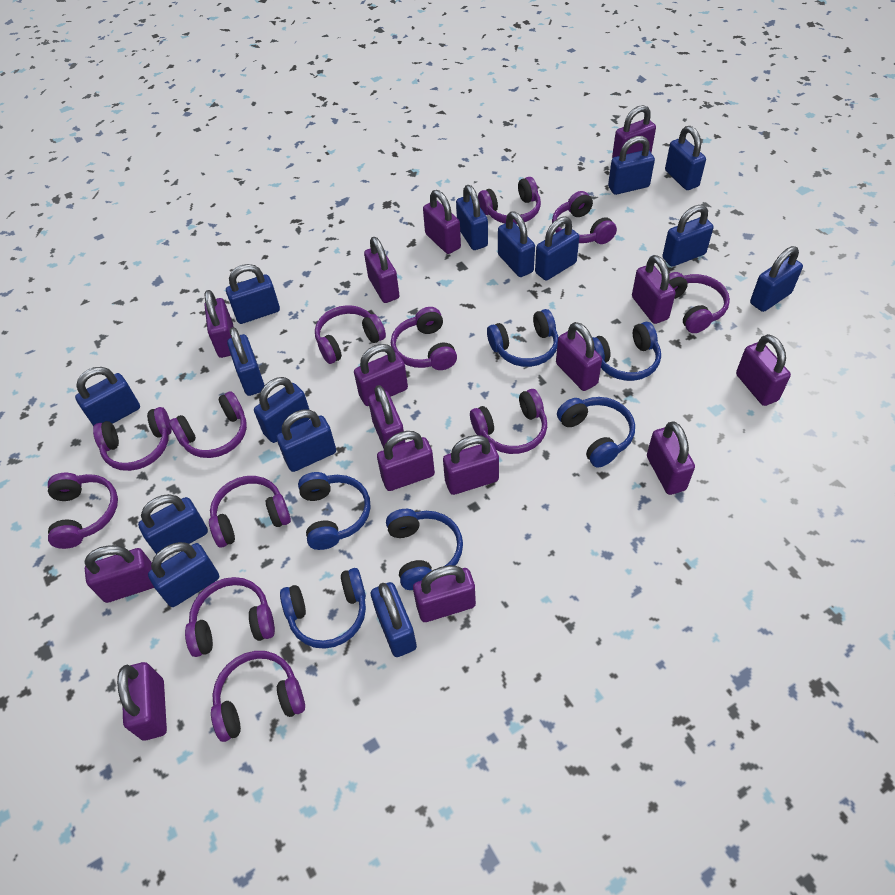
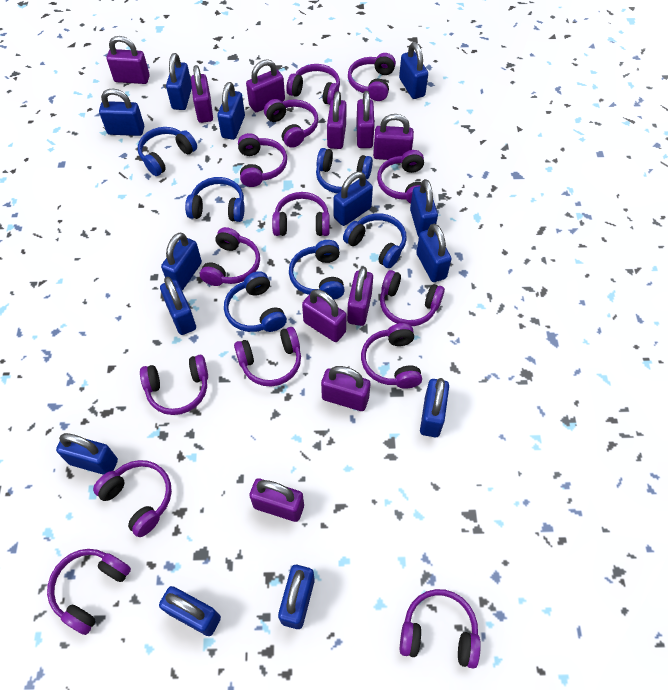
blue padlock: [75,367,140,426] [138,494,208,554] [148,542,219,607] [226,264,280,324] [227,327,265,396] [254,377,310,443] [276,410,336,472] [371,582,417,657] [456,185,488,250] [498,211,535,277] [535,217,579,280] [608,136,655,195] [662,205,714,267] [665,126,706,190] [750,246,803,312] = 15 -> [56,433,118,475] [99,88,144,136] [159,586,221,636] [160,277,196,335] [161,233,202,290] [166,53,192,110] [217,82,245,140] [278,565,315,629] [334,172,373,226] [399,42,428,99] [410,179,438,237] [416,224,451,282] [420,378,449,437] = 13
purple headphones: [48,473,118,549] [93,407,172,471] [169,391,247,458] [185,577,275,657] [209,476,291,548] [211,651,305,742] [315,305,386,364] [391,307,457,370] [470,389,547,454] [478,177,541,224] [552,191,617,244] [669,272,730,333] = 12 -> [47,549,131,635] [93,460,172,537] [140,355,208,415] [200,227,260,286] [234,327,301,386] [238,133,287,187] [264,99,318,148] [272,192,330,236] [286,64,340,105] [348,53,396,101] [361,323,422,389] [377,150,424,204] [380,270,445,326] [400,589,481,668] = 14
purple padlock: [85,545,154,603] [117,662,167,740] [205,290,234,358] [354,344,408,406] [364,237,400,303] [368,385,406,449] [377,431,435,491] [413,565,476,622] [423,190,461,254] [443,435,499,495] [556,322,602,391] [612,105,656,158] [632,255,676,324] [647,421,695,495] [736,334,791,406] = 15 -> [107,36,150,84] [191,65,213,123] [246,59,285,112] [249,478,304,522] [302,289,347,342] [321,366,370,411] [327,91,347,149] [347,267,373,326] [356,91,375,148] [373,114,414,160] = 10

